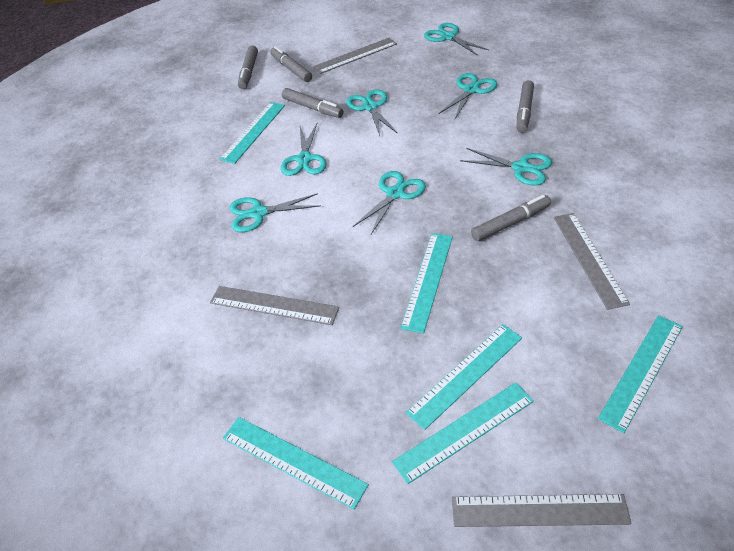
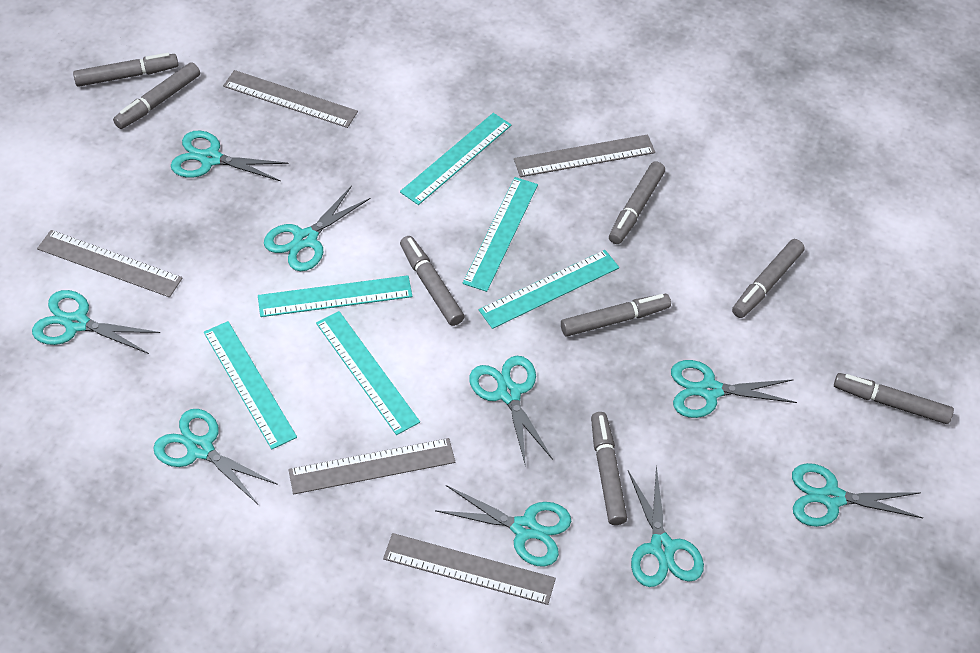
grey marker: [238,46,258,89] [270,46,312,82] [282,88,344,118] [471,195,551,241] [517,80,534,132] = 5 -> [73,53,178,87] [113,62,200,129] [400,236,464,326] [561,294,671,336] [591,412,627,525] [609,161,665,244] [732,239,805,318] [834,373,954,424] = 8
grey ruler: [210,286,339,325] [313,38,397,74] [452,494,632,527] [554,213,630,310] = 4 -> [37,230,183,297] [223,70,358,128] [288,438,455,494] [383,533,556,605] [514,134,655,177] = 5
turquoise scissors: [230,193,321,232] [281,124,327,176] [346,90,398,136] [353,171,426,234] [424,23,489,56] [439,73,497,119] [460,148,552,185] = 7 -> [32,290,160,354] [153,409,278,504] [171,131,289,181] [264,186,371,271] [435,485,571,567] [469,356,553,467] [628,465,704,587] [671,360,797,418] [792,463,923,527] = 9

